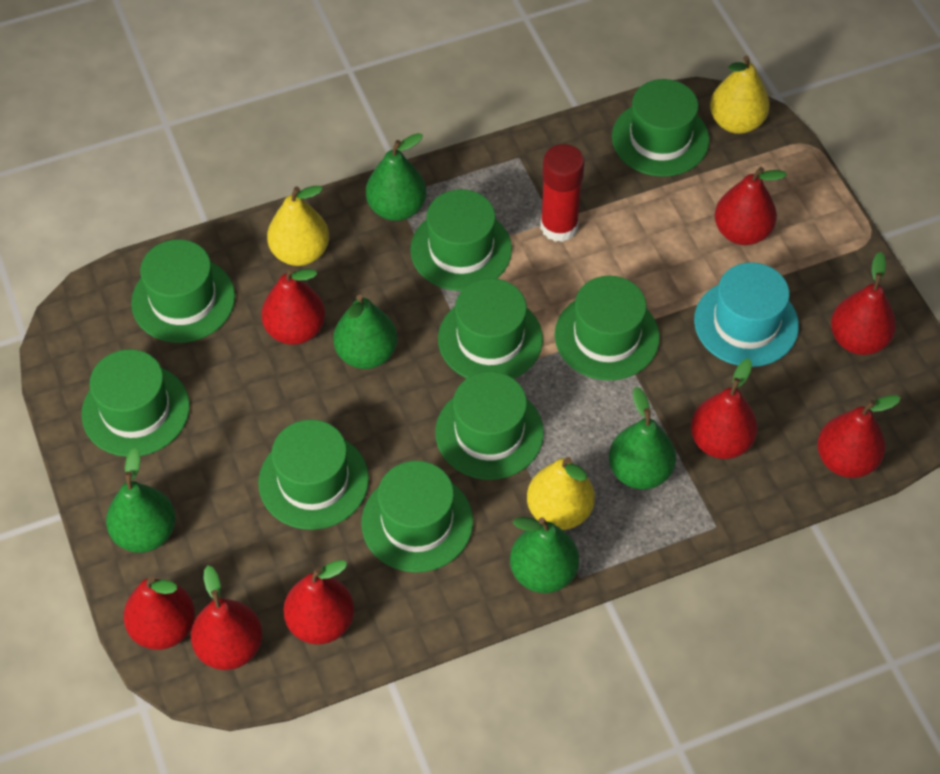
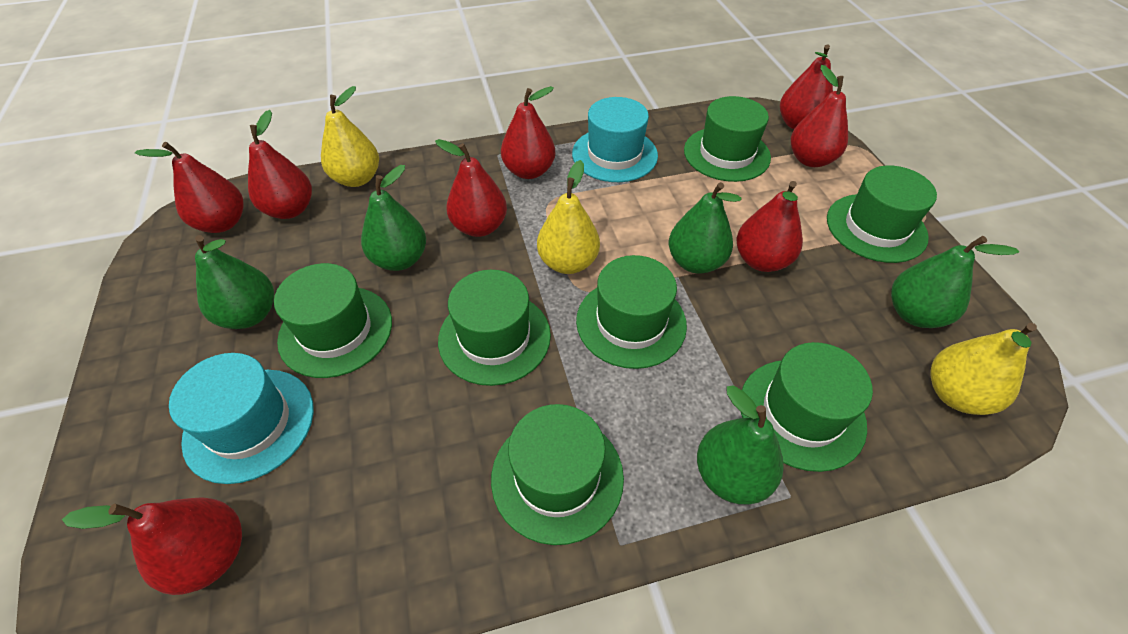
green hat: [81,349,190,457] [131,239,235,343] [258,420,369,530] [361,461,473,572] [410,189,512,291] [435,371,544,480] [438,278,543,379] [555,276,660,381] [612,79,709,177] = 9 -> [274,263,392,378] [438,270,551,386] [491,404,624,545] [576,255,687,369] [684,96,771,182] [741,342,873,472] [827,165,937,263] = 7
red glue stick: [540,144,585,242] = 1 -> none = 0
turquoise hat: [694,262,799,367] = 1 -> [169,353,314,484] [572,97,658,182] = 2

